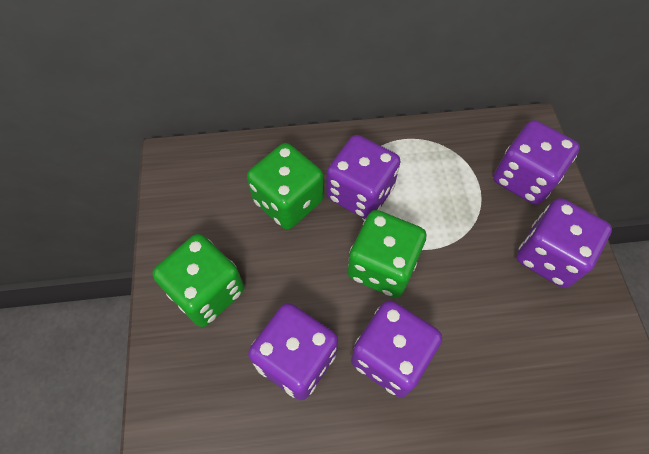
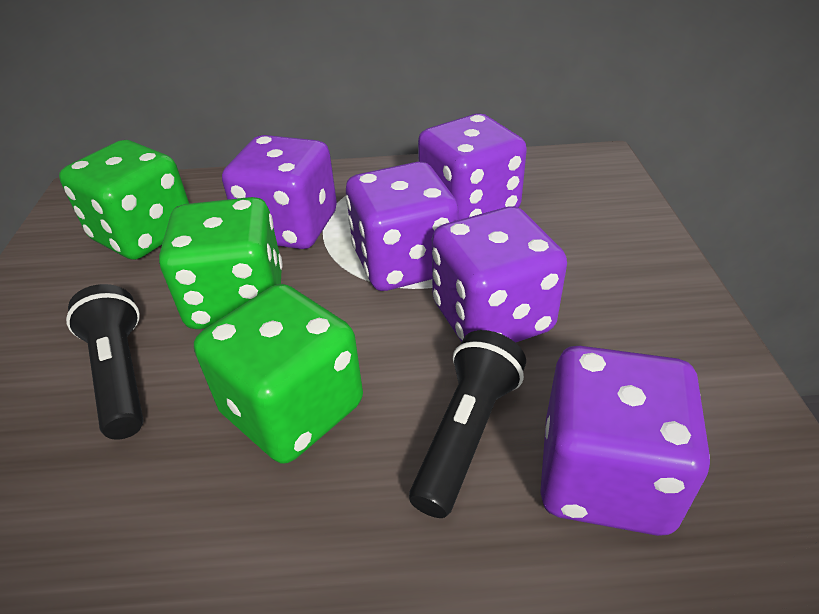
black flashlight: none = 0 -> [66,284,143,440] [409,330,526,518] = 2

